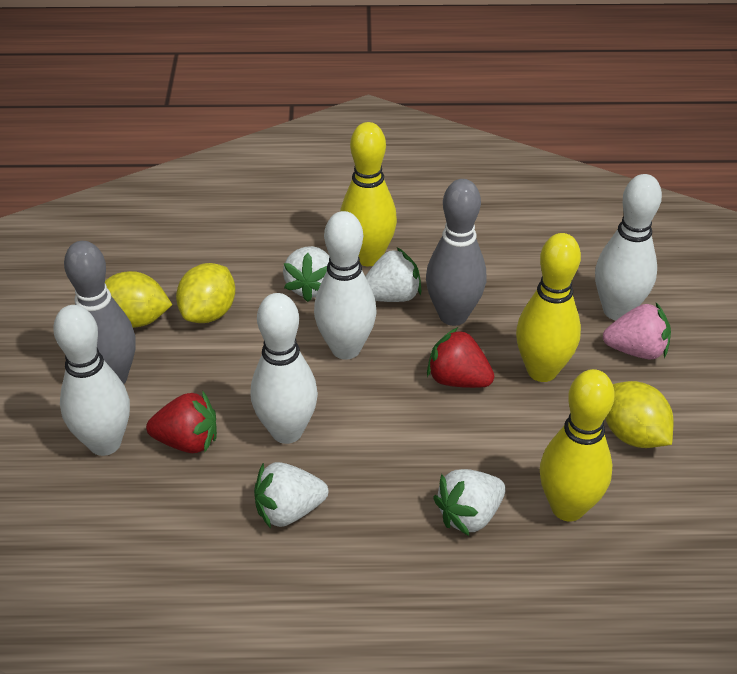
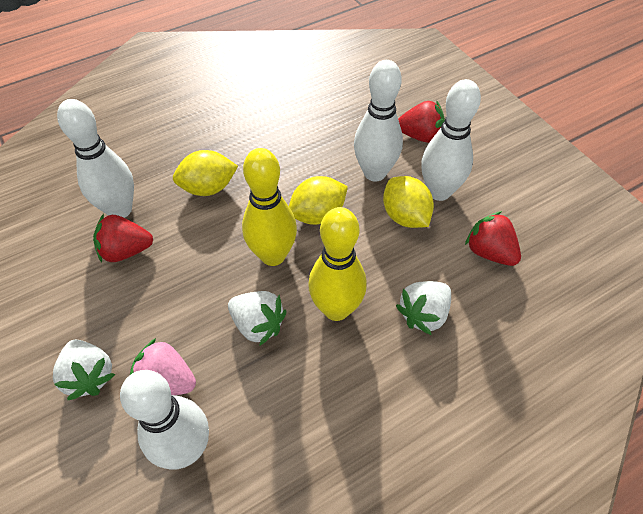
grey bowling pin: [64,241,136,384] [426,179,486,326] = 2 -> none = 0
red strawberry: [146,392,217,453] [427,327,494,388] = 2 -> [93,214,153,263] [398,101,445,143] [465,211,521,266] = 3
white strawberry: [254,462,328,528] [283,246,330,302] [365,248,421,302] [433,469,506,536] = 4 -> [53,340,116,400] [228,291,287,346] [396,281,451,335] = 3
yellow bowling pin: [340,122,397,266] [516,233,581,382] [540,369,615,521] = 3 -> [242,148,297,266] [308,207,367,321] = 2

